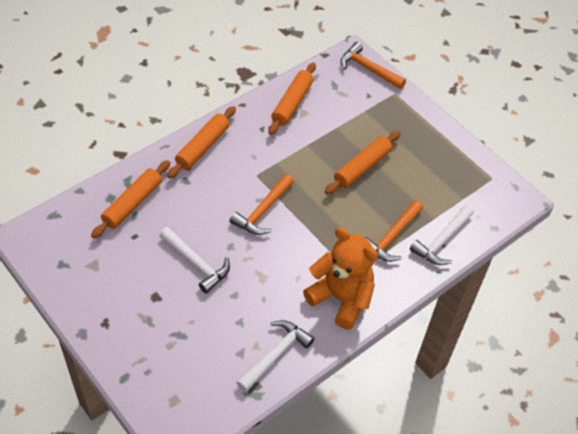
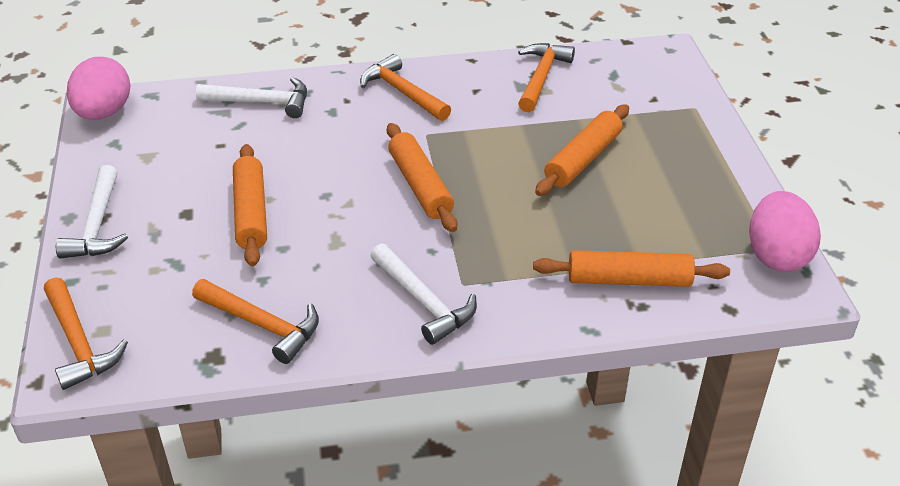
orange hammer: [229,174,294,235] [341,42,406,89] [365,200,423,262] = 3 -> [44,277,128,390] [192,279,319,364] [360,54,451,121] [518,43,575,112] = 4
orange teddy bear: [303,227,378,329] = 1 -> none = 0
pink egg: none = 0 -> [67,57,131,120] [749,191,821,272] = 2

